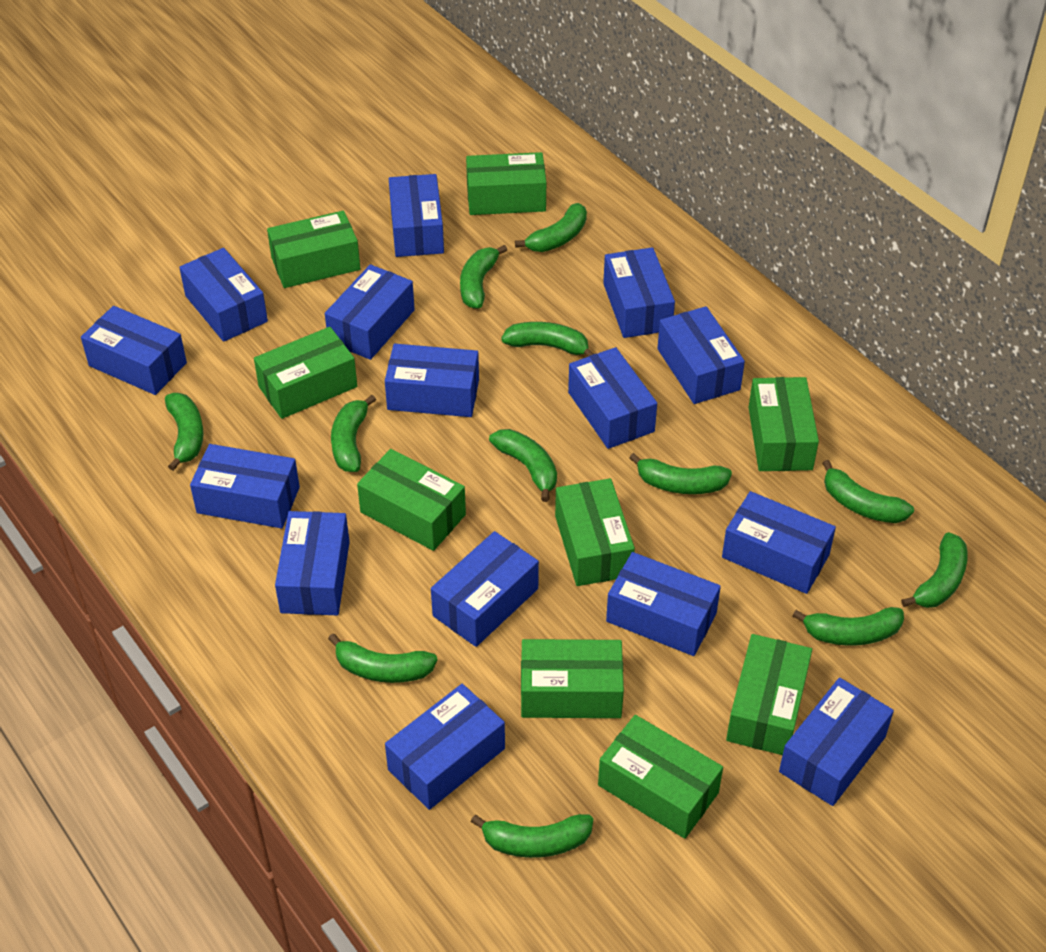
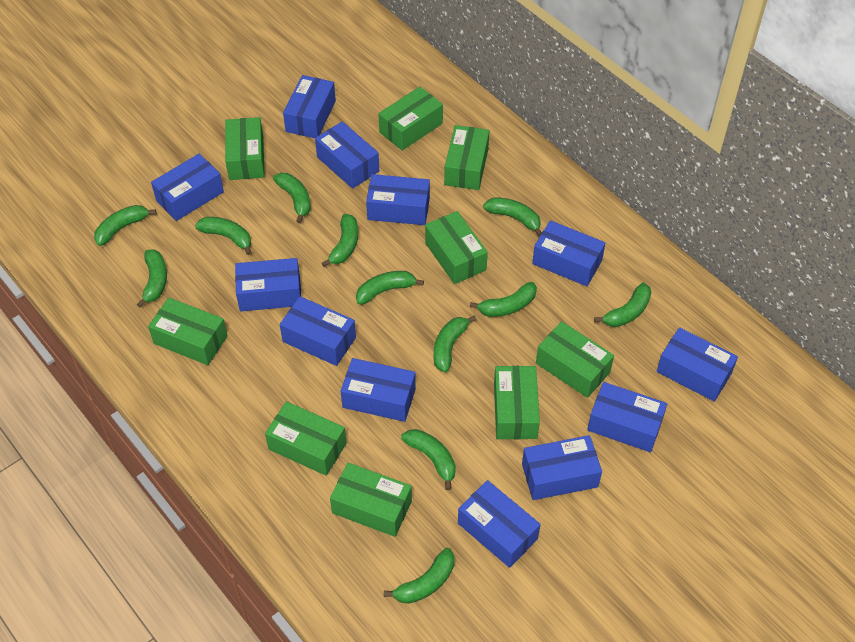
blue box: [81,306,187,395] [179,248,268,342] [190,444,300,528] [275,511,350,615] [325,264,415,360] [385,344,479,417] [385,684,505,810] [389,174,444,257] [431,531,539,647] [568,347,657,449] [603,247,675,338] [606,552,721,656] [657,306,745,404] [722,491,836,594] [779,678,894,806] = 15 -> [151,154,224,221] [235,258,301,311] [280,296,356,366] [283,75,336,138] [315,122,379,189] [341,358,416,422] [366,174,430,225] [458,480,541,568] [522,435,602,500] [532,220,605,286] [587,382,667,452] [657,327,738,402] = 12

